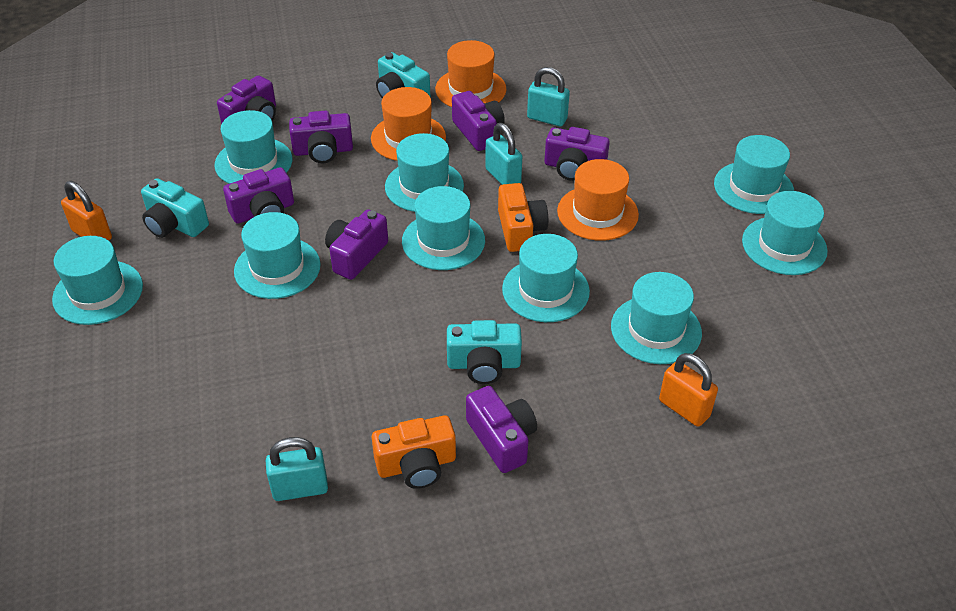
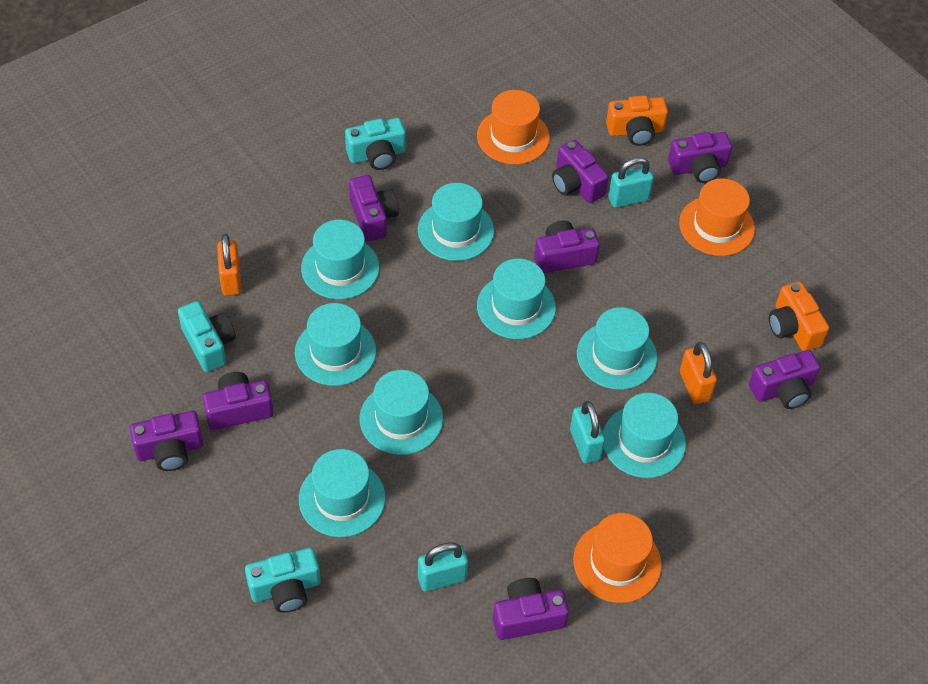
purple camera: [217,76,276,124] [223,167,294,224] [289,111,353,163] [325,209,388,280] [452,91,505,151] [466,386,537,473] [545,127,610,181] = 7 -> [130,411,203,471] [202,372,274,430] [349,175,399,242] [493,578,569,640] [534,221,600,273] [552,140,609,203] [668,132,732,183] [749,350,820,409] = 8
turquoise hat: [52,236,143,325] [214,110,293,184] [234,212,321,299] [385,133,464,212] [402,186,485,270] [502,234,590,322] [611,272,702,364] [714,135,794,214] [742,191,828,275] = 9 -> [295,303,376,386] [299,449,385,537] [301,220,379,299] [360,370,443,455] [418,183,494,261] [477,258,556,339] [577,307,657,390] [603,393,686,478] = 8

